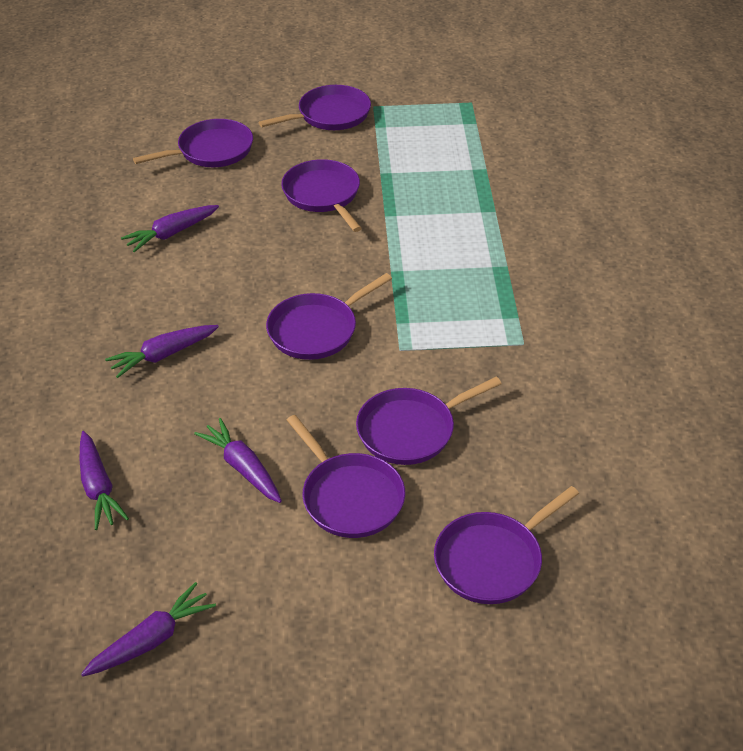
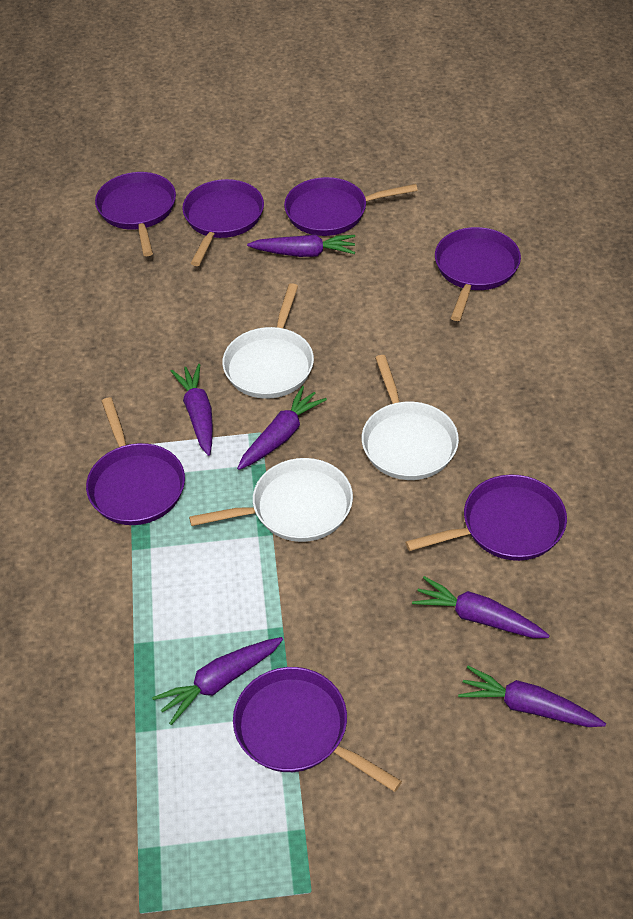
purple carrot: [80,431,129,530] [81,582,216,677] [105,325,219,378] [121,205,219,252] [194,418,282,503] = 5 -> [152,637,283,725] [171,364,213,456] [237,386,327,470] [247,234,355,257] [412,576,550,638] [458,666,606,727] = 6
white pan: none = 0 -> [189,458,353,542] [222,283,314,399] [362,355,459,480] = 3

